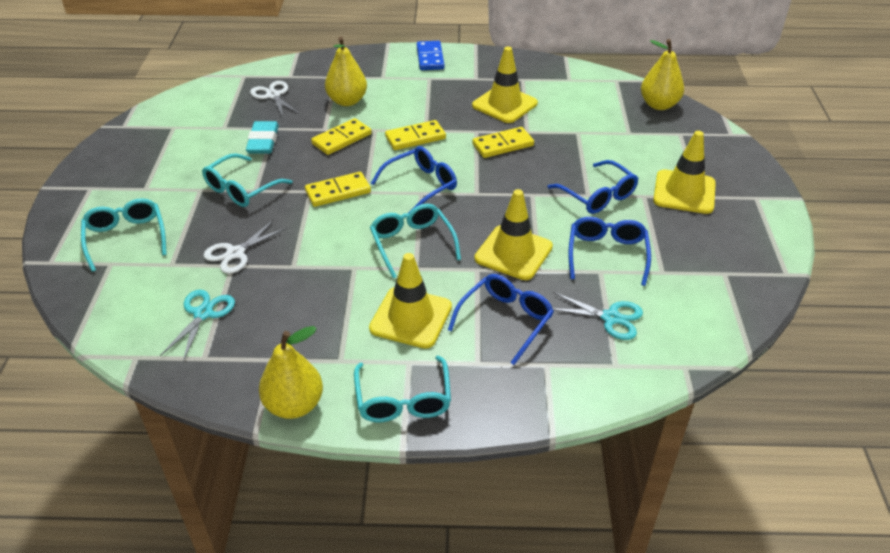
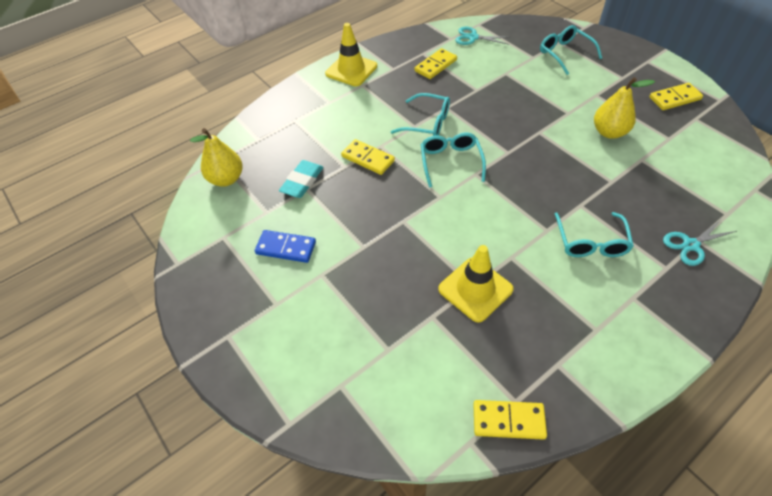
blue glasses: [371,146,457,214] [448,274,554,365] [548,160,639,214] [568,217,651,286] = 4 -> none = 0
white scissors: [204,220,288,274] [250,81,300,117] = 2 -> none = 0
yellow pear: [259,326,323,419] [325,37,367,106] [641,39,684,110] = 3 -> [190,128,243,187] [594,77,655,139] = 2
yellow traffic cone: [369,253,452,349] [472,47,538,123] [474,189,553,280] [653,131,716,214] = 4 -> [325,23,377,86] [438,245,514,323] = 2

